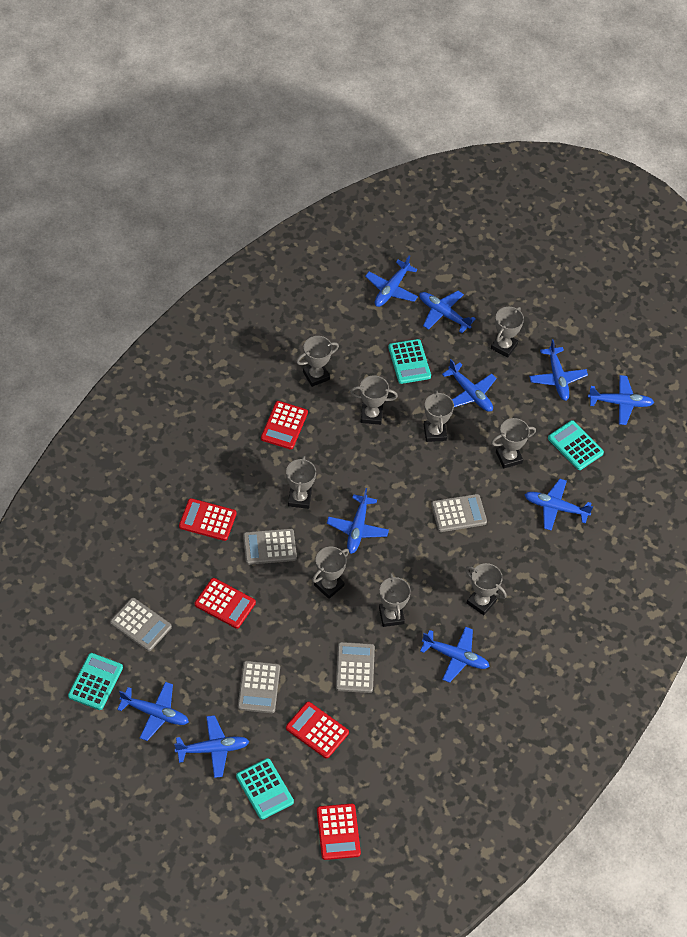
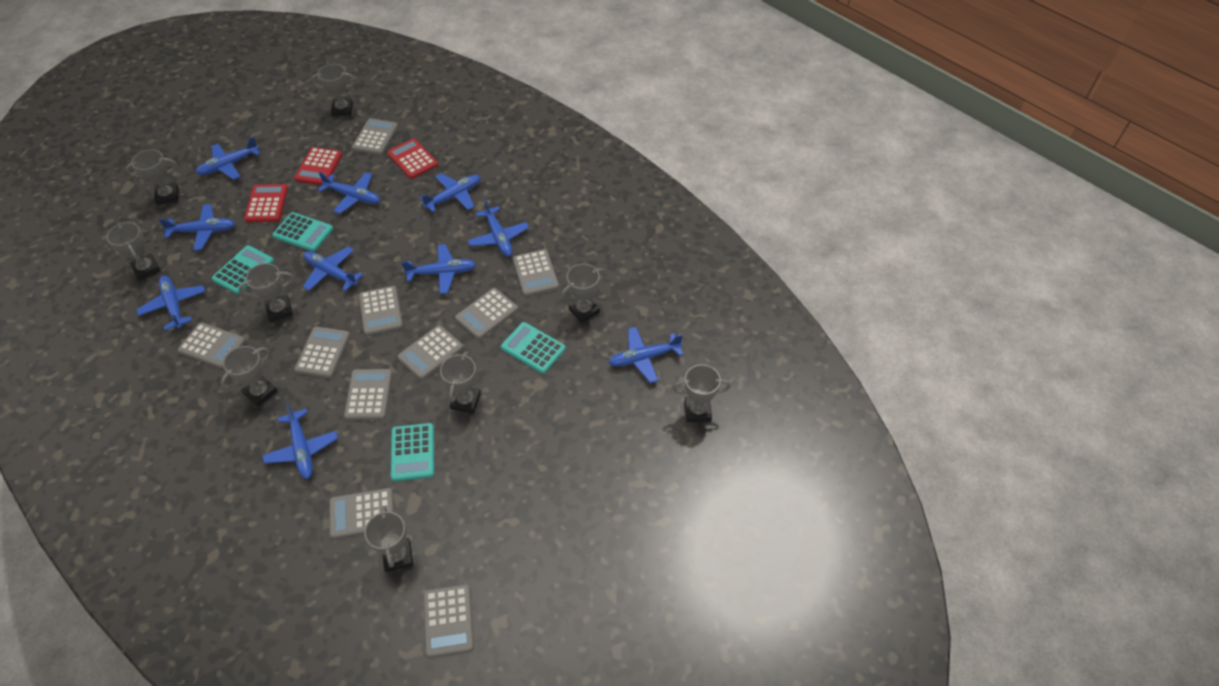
grey calculator: [110,598,172,651] [238,661,280,713] [243,528,297,565] [336,642,375,693] [431,494,487,532] = 5 -> [178,322,246,369] [294,327,350,378] [329,488,394,539] [344,369,392,420] [352,118,398,155] [359,286,403,336] [397,325,463,380] [423,584,474,658] [455,288,518,339] [513,249,559,296] = 10
red calculator: [179,498,237,541] [195,578,256,629] [261,401,308,449] [286,702,349,759] [317,804,361,860] = 5 -> [244,184,288,222] [294,147,342,185] [387,139,438,179] = 3

